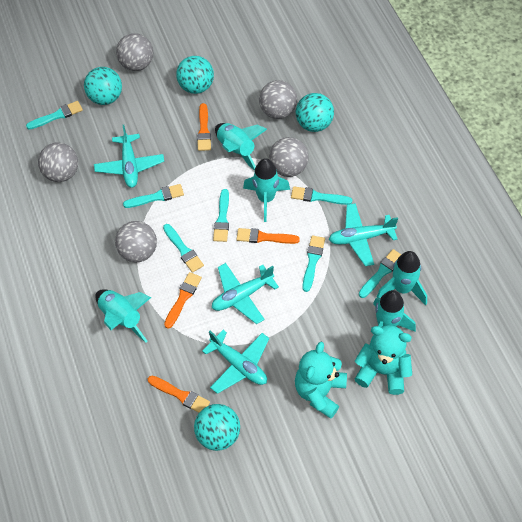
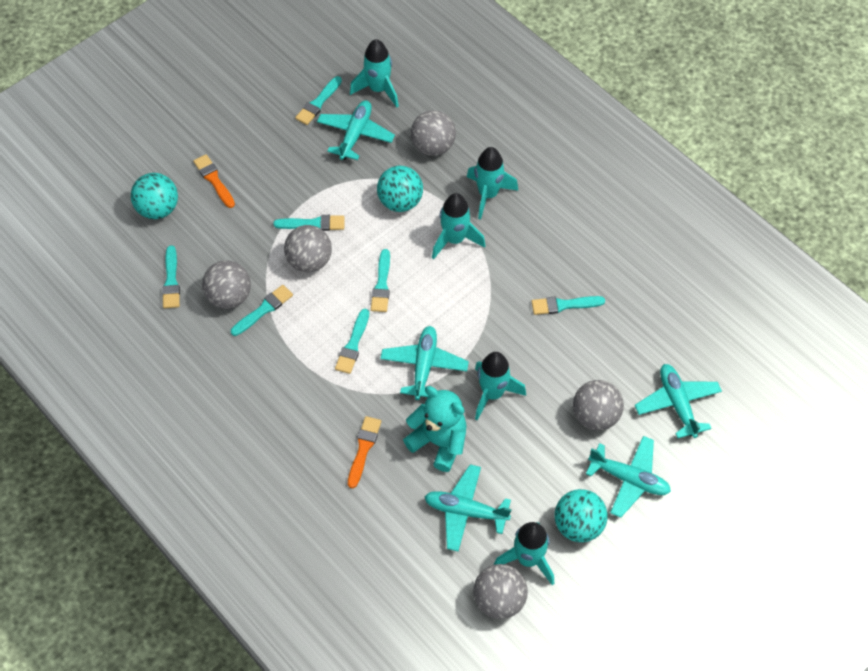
orange brush: [148,376,210,413] [164,272,202,329] [197,103,211,151] [237,228,300,244] = 4 -> [193,154,235,208] [348,416,381,488] = 2
turquoise ball: [84,67,122,105] [176,56,214,94] [194,404,240,451] [296,93,334,132] = 4 -> [131,173,178,219] [377,166,423,212] [555,489,608,542] = 3
turquoise plane: [94,125,164,188] [202,330,269,394] [212,263,279,324] [329,203,398,266] = 4 -> [317,100,395,160] [380,326,469,400] [425,464,512,552] [586,436,671,518] [635,364,722,439] = 5
turquoise teddy bear: [295,342,347,418] [355,325,412,395] = 2 -> [403,386,467,472] = 1

